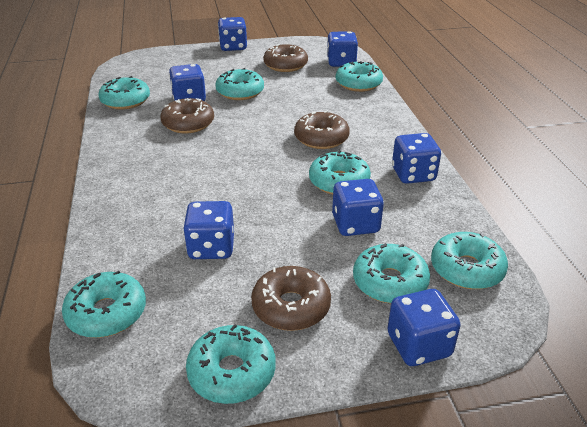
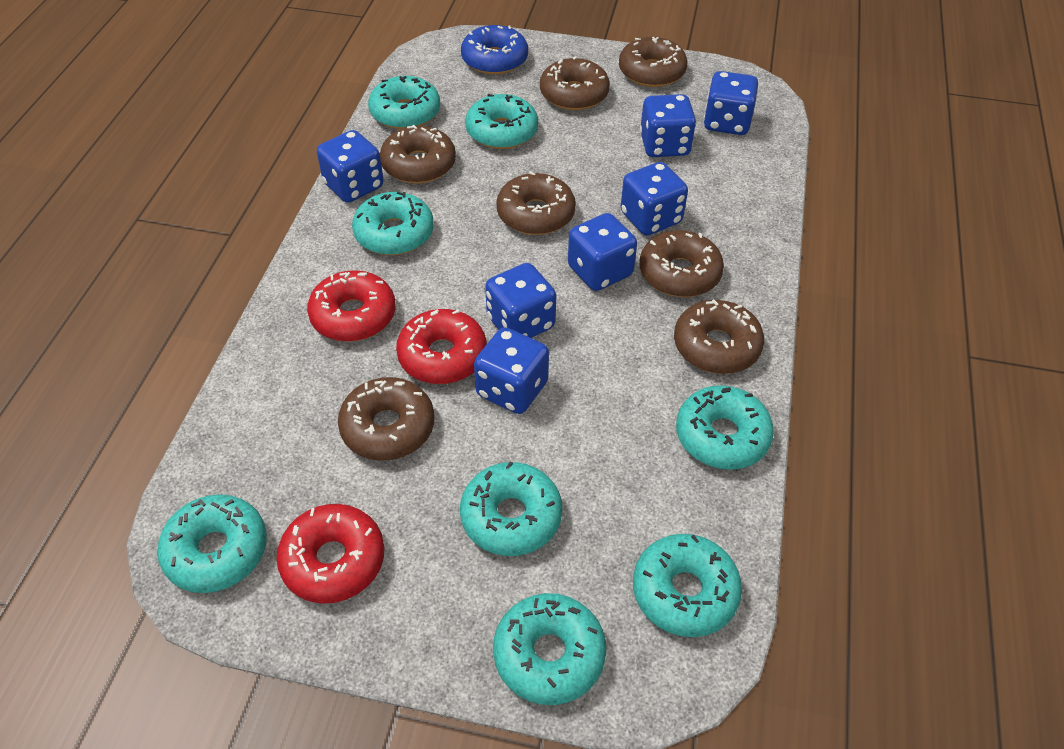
blue donut: none = 0 -> [461,25,528,75] = 1
brown donut: [160,98,214,134] [251,266,331,331] [263,43,308,72] [294,111,350,149] = 4 -> [338,377,434,461] [380,125,456,184] [496,171,576,235] [540,56,610,110] [619,37,687,87] [639,230,724,297] [674,300,764,374] = 7
red donut: none = 0 -> [276,504,385,603] [307,270,396,342] [396,309,487,384] = 3

